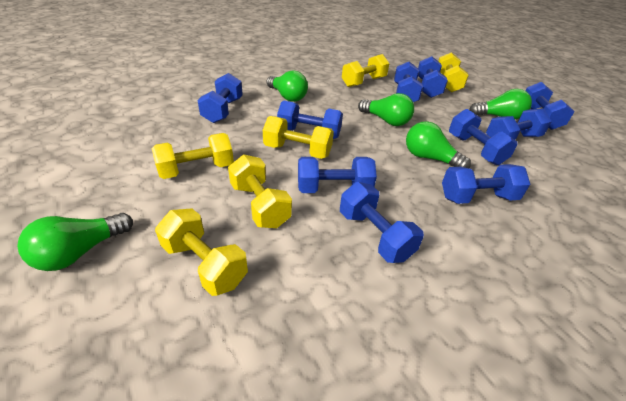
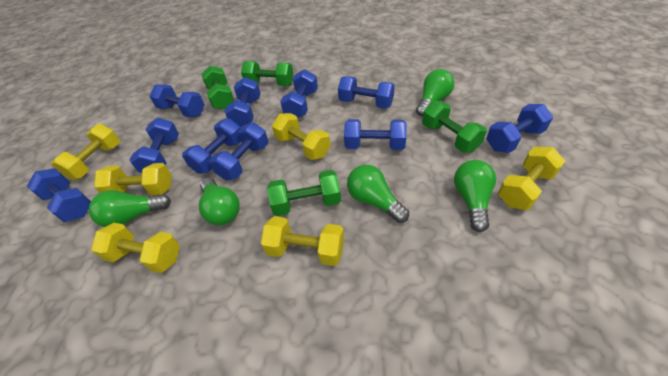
green dumbbell: none = 0 -> [201,66,234,110] [241,61,294,86] [267,170,341,216] [422,100,487,152] = 4

